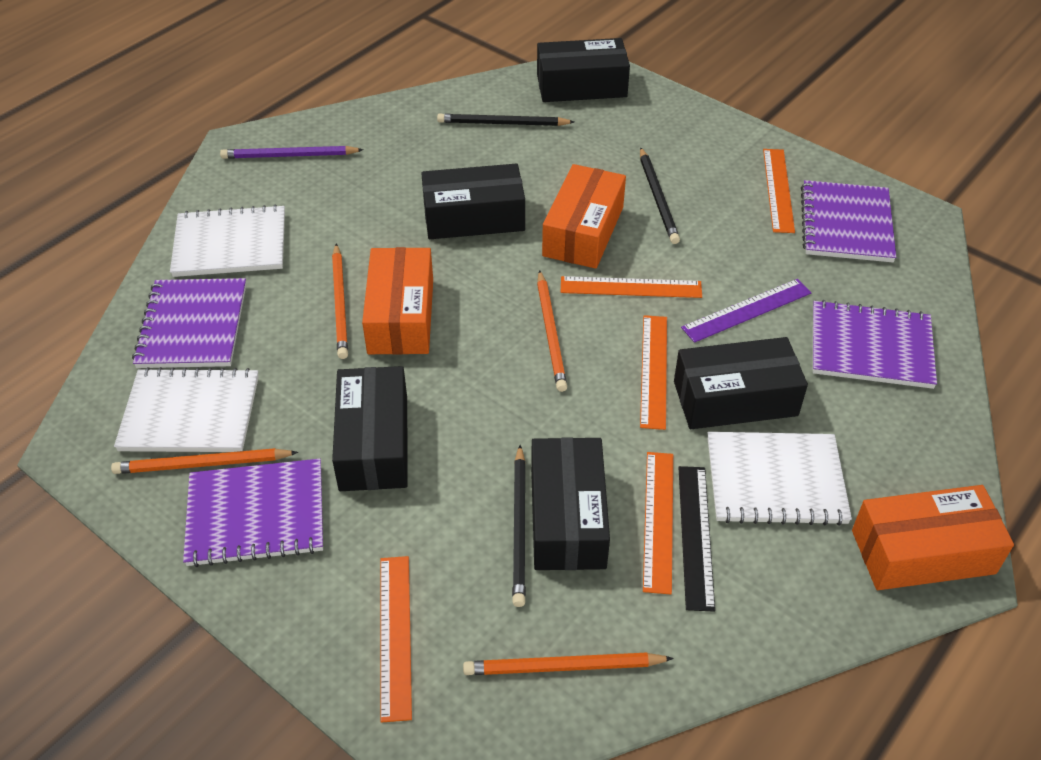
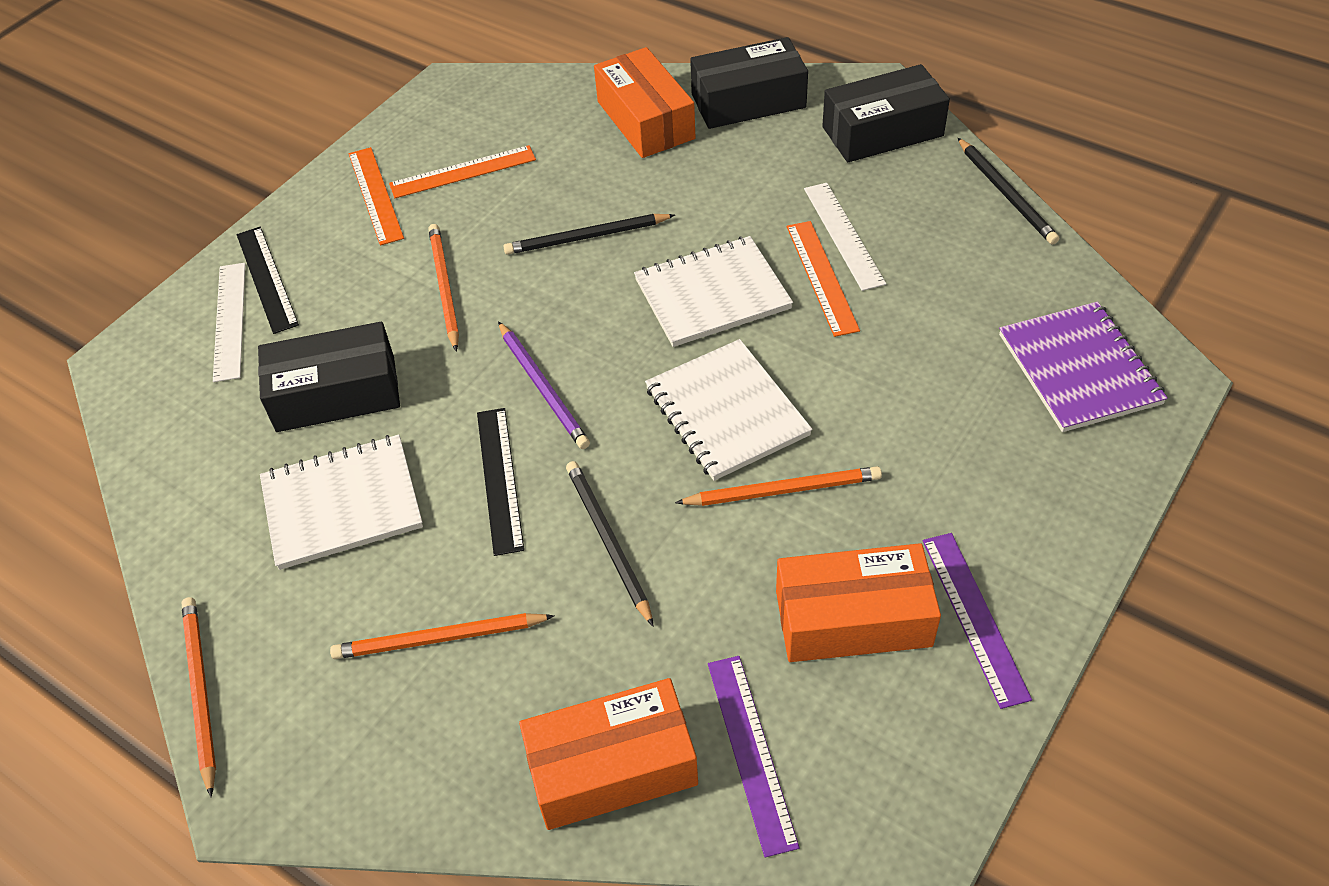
black box: [332,366,408,491] [421,163,525,239] [531,437,610,570] [537,38,630,102] [674,337,808,429] = 5 -> [258,322,400,432] [690,37,808,129] [822,64,950,162] = 3
black ruler: [678,466,715,612] = 1 -> [236,227,299,334] [477,408,524,556] = 2
orange ruler: [380,556,412,723] [561,276,702,298] [640,315,667,430] [643,452,673,595] [763,149,795,233] = 5 -> [349,147,404,246] [389,145,536,198] [787,221,860,337] = 3
purple notebook: [132,278,246,368] [183,459,323,567] [801,180,896,262] [813,300,937,389] = 4 -> [999,302,1168,432] = 1
purple ruler: [681,279,812,343] = 1 -> [708,656,800,858] [923,533,1032,709] = 2
white ruler: none = 0 -> [213,263,245,382] [804,183,886,291] = 2

